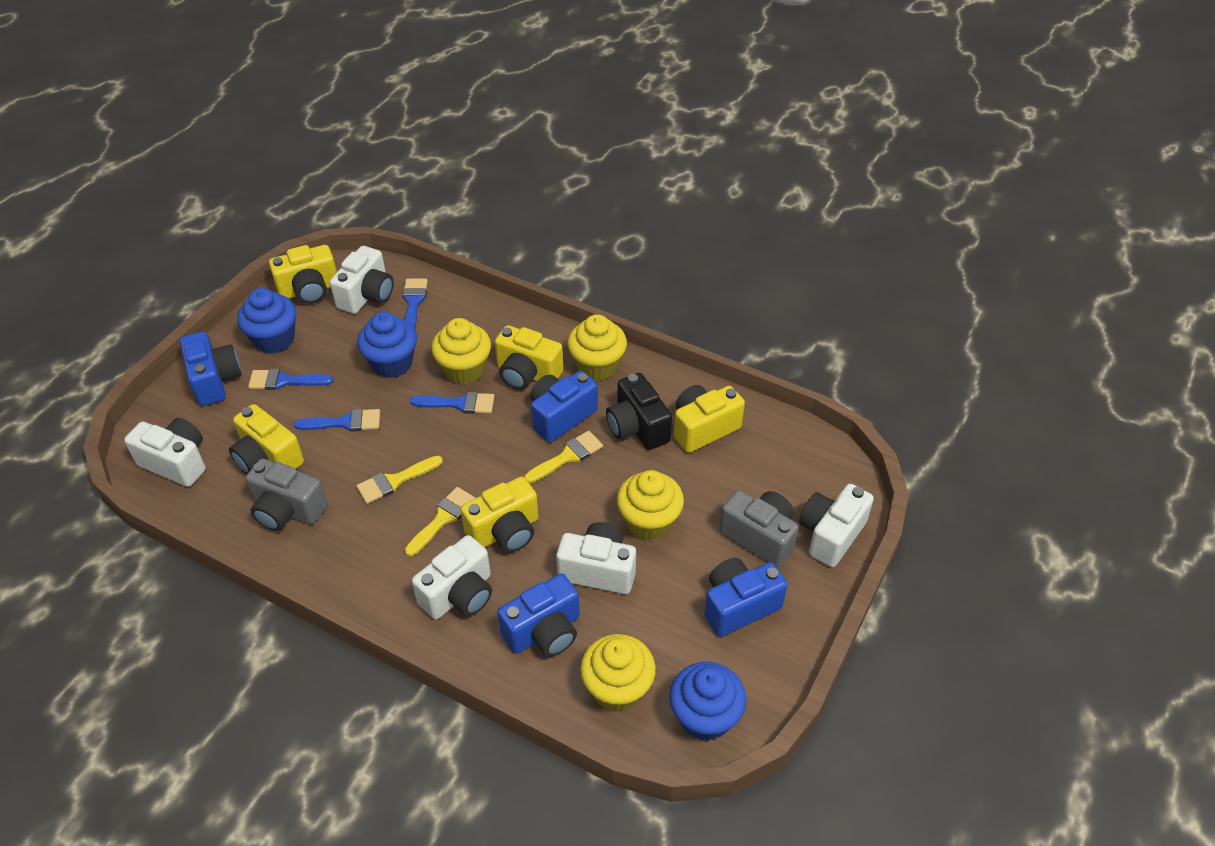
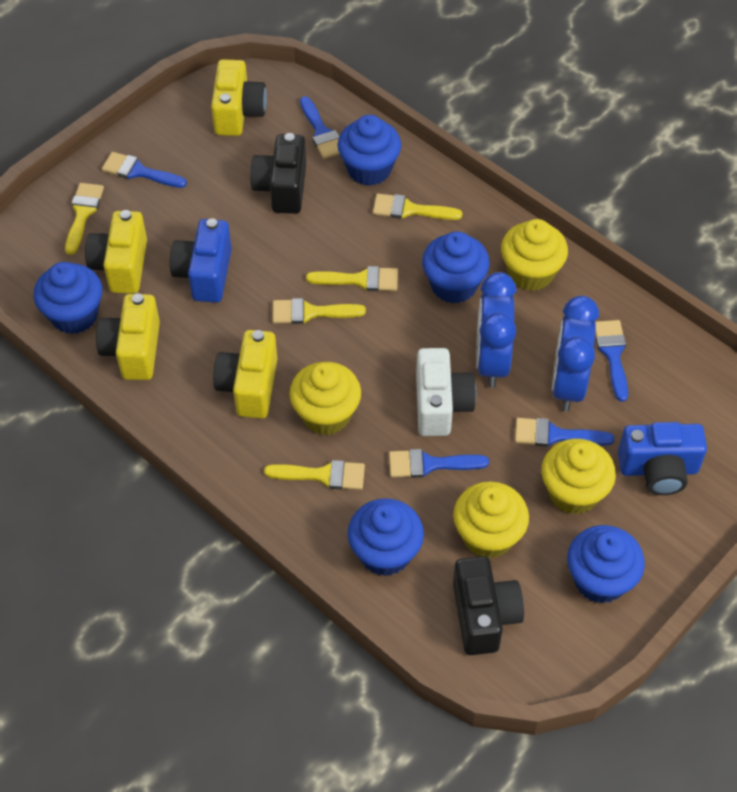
black camera: [606,373,672,450] = 1 -> [250,133,306,214] [453,556,524,655] = 2
blue brush: [248,369,333,390] [294,409,380,432] [402,279,428,329] [410,392,495,414] = 4 -> [102,152,187,188] [300,96,340,159] [389,449,489,478] [515,418,614,447] [595,320,628,402] = 5
blue camera: [180,331,242,406] [498,574,580,657] [530,371,598,442] [704,558,787,637] = 4 -> [170,218,232,303] [618,422,707,495] = 2
blue clock: none = 0 -> [476,272,517,388] [552,296,599,411] = 2
blue cupcake: [237,288,297,353] [357,312,417,378] [669,662,746,741] = 3 -> [34,262,102,334] [338,115,401,186] [348,498,424,576] [422,231,490,304] [567,525,645,604] = 5
grey camera: [246,458,327,531] [720,490,799,567] = 2 -> none = 0
white camera: [124,418,206,487] [330,246,394,314] [412,535,492,619] [556,522,636,594] [799,484,874,567] = 5 -> [416,348,476,436] = 1
yellow brush: [356,456,443,504] [405,487,476,556] [524,431,603,483] = 3 -> [65,183,104,255] [264,460,365,490] [273,298,366,324] [306,266,398,291] [373,194,462,220] = 5
yellow camera: [229,404,304,474] [269,245,337,304] [460,476,539,552] [495,325,563,390] [674,385,745,453] = 5 -> [85,210,147,294] [96,293,160,380] [211,59,267,136] [213,330,277,419] = 4

